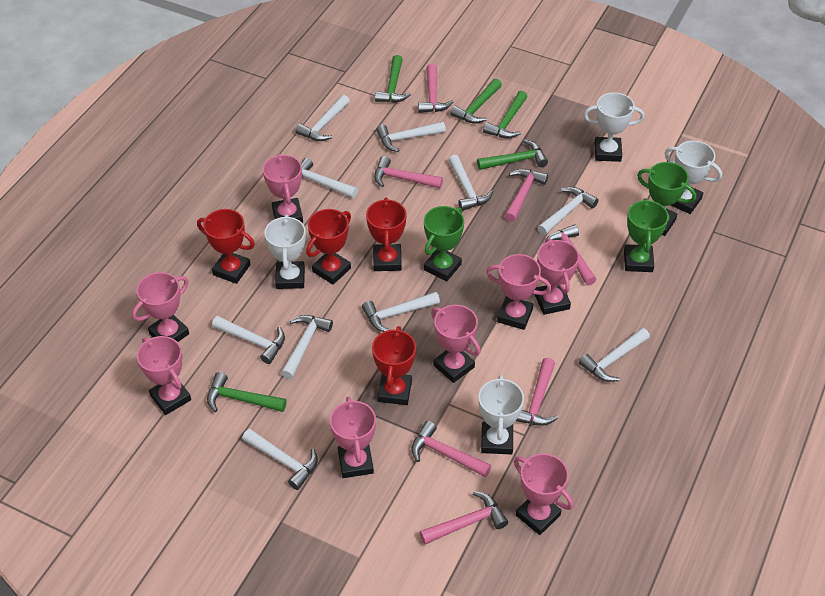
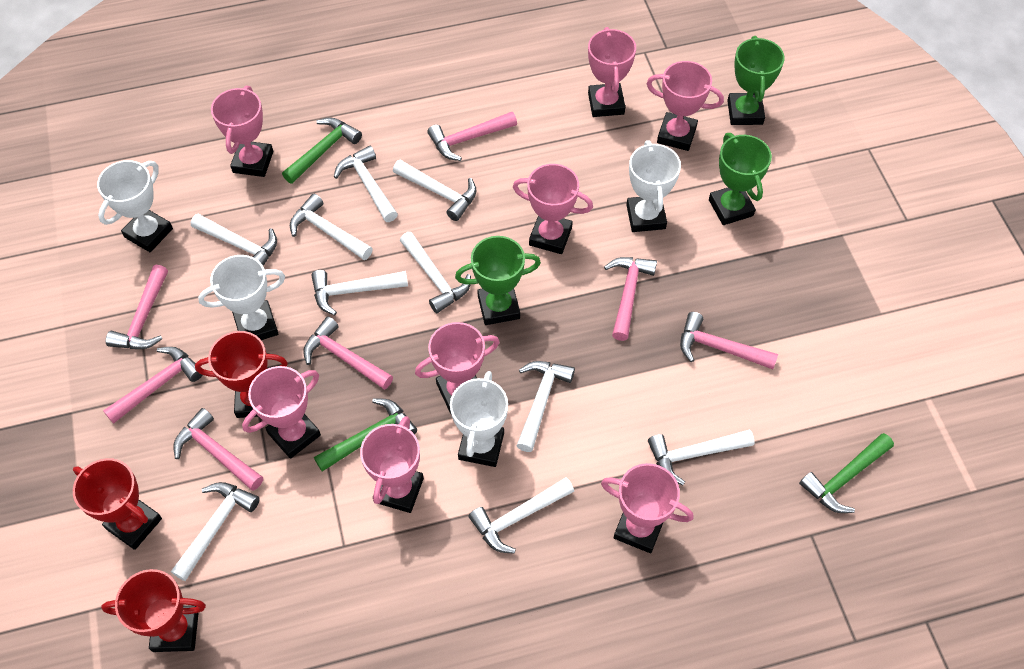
green hammer: [207,372,287,412] [375,55,411,103] [450,79,502,124] [477,139,548,170] [483,91,528,138] = 5 -> [282,117,362,184] [314,398,417,472] [799,433,894,513] = 3
red trophy: [197,209,255,284] [306,209,351,285] [366,197,407,271] [372,326,416,405] = 4 -> [73,458,162,550] [101,569,206,652] [195,331,288,418] = 3

